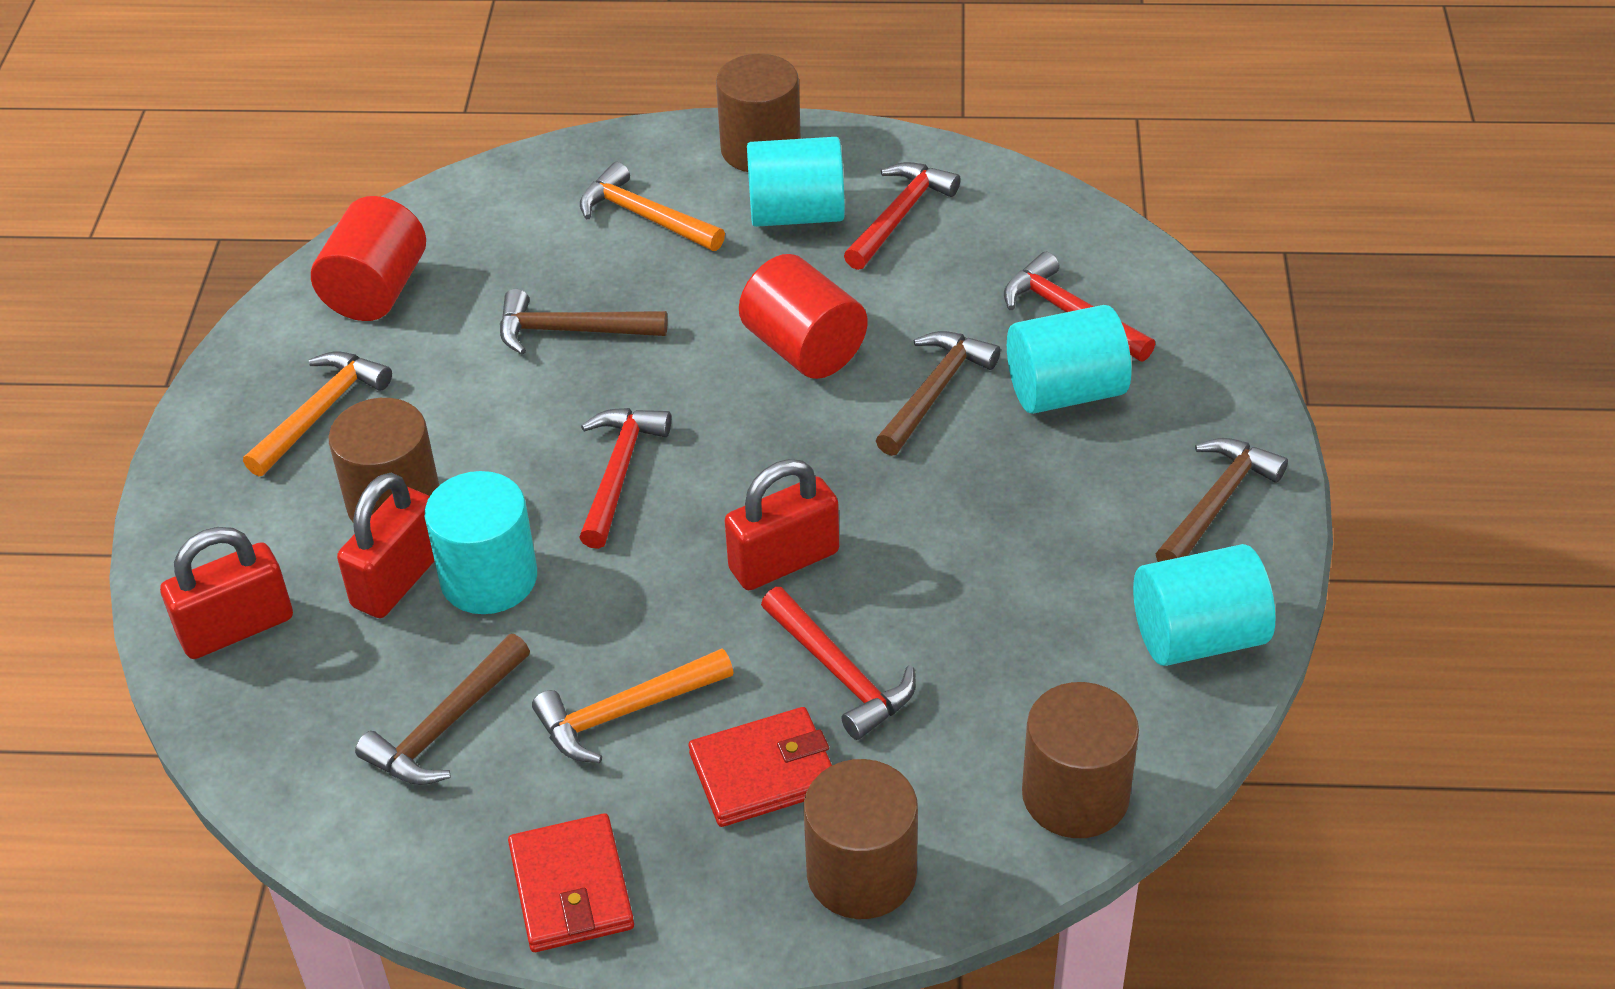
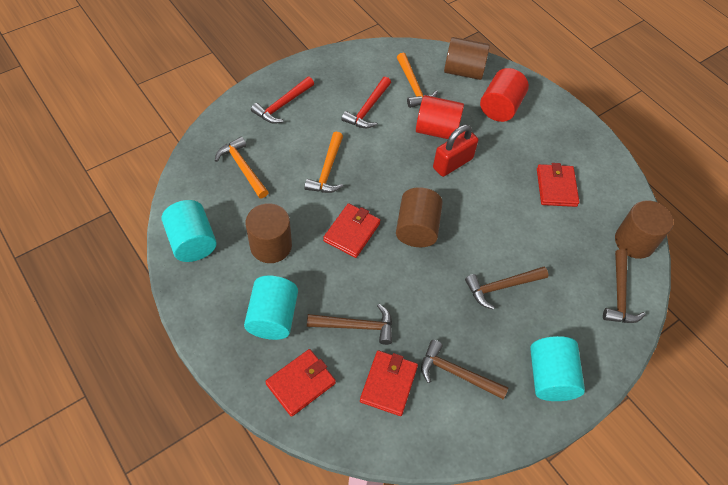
red hammer: [579,408,671,549] [761,587,916,740] [844,162,961,270] [1004,252,1155,362] = 4 -> [251,77,314,124] [341,77,391,128] = 2
red padlock: [160,527,293,659] [337,473,434,618] [725,459,839,590] = 3 -> [433,125,478,177] = 1
red wallet: [508,813,634,952] [689,707,832,827] = 2 -> [265,349,336,417] [323,203,380,258] [360,351,418,416] [537,163,579,207] = 4
turquoise cylinder: [425,471,537,614] [747,137,845,227] [1007,305,1131,414] [1133,544,1276,666] = 4 -> [162,200,217,262] [244,276,298,340] [530,336,585,401] = 3

